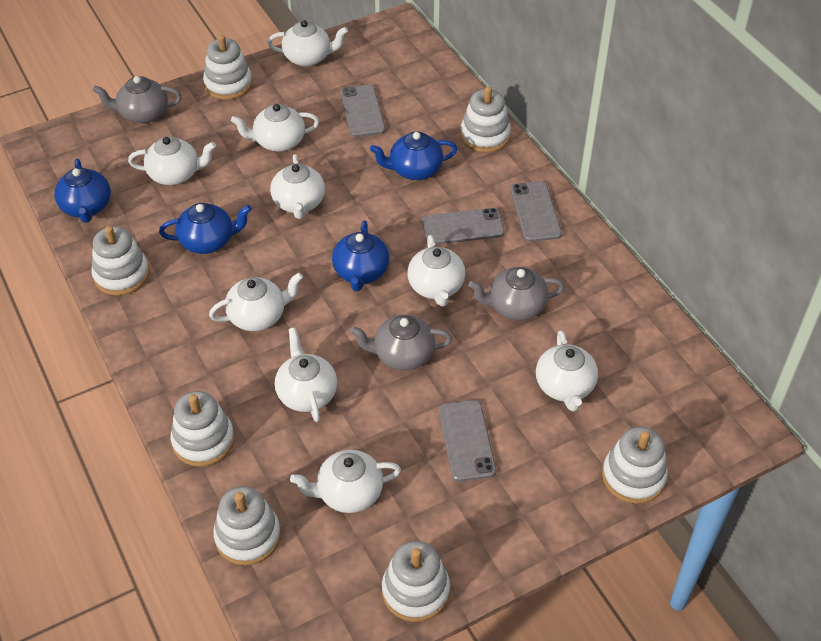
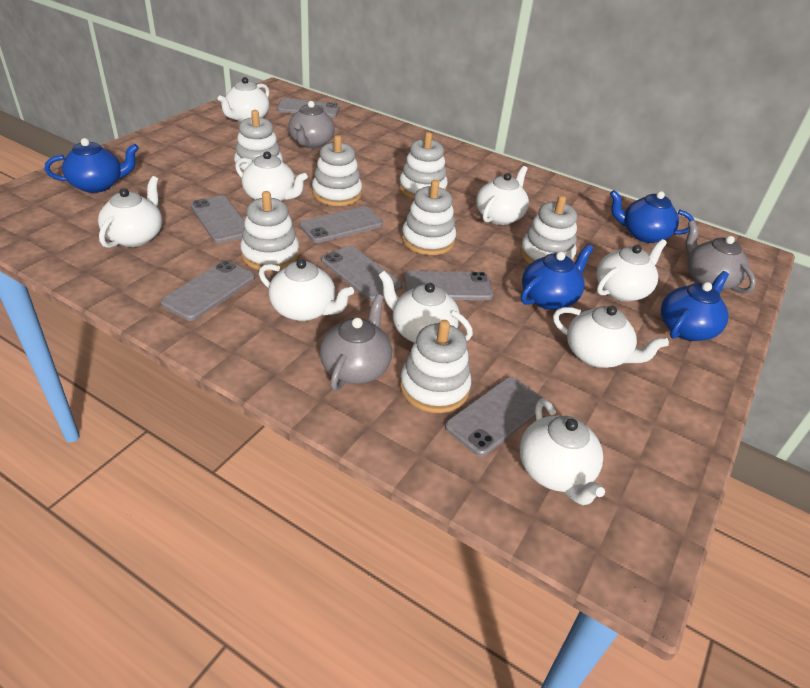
grey phone: [340,84,385,137] [422,208,505,245] [439,400,496,482] [510,181,562,242] = 4 -> [161,260,255,321] [190,195,245,243] [277,98,340,118] [300,206,383,243] [321,246,402,301] [404,271,494,300] [445,377,545,457] = 7

